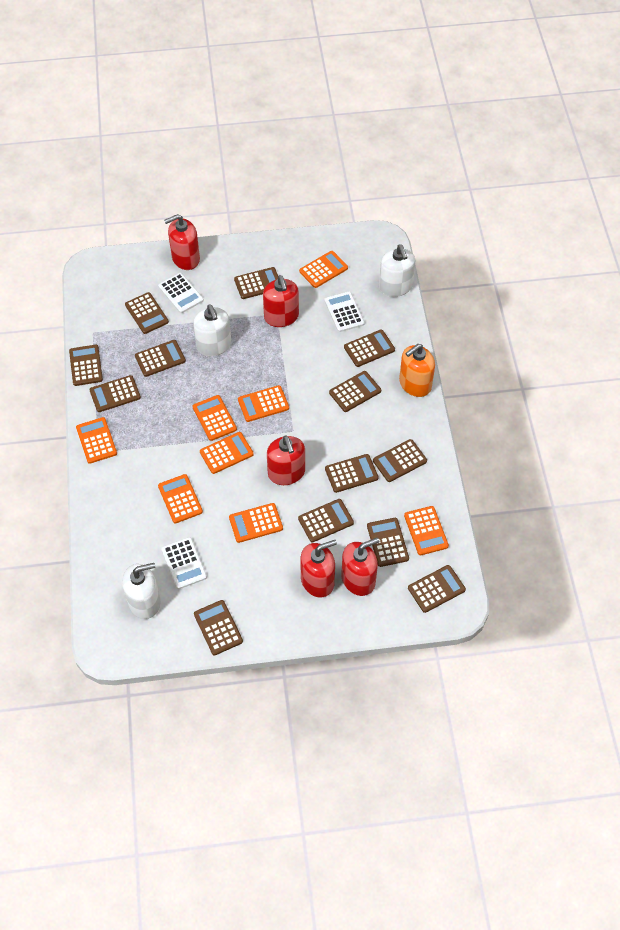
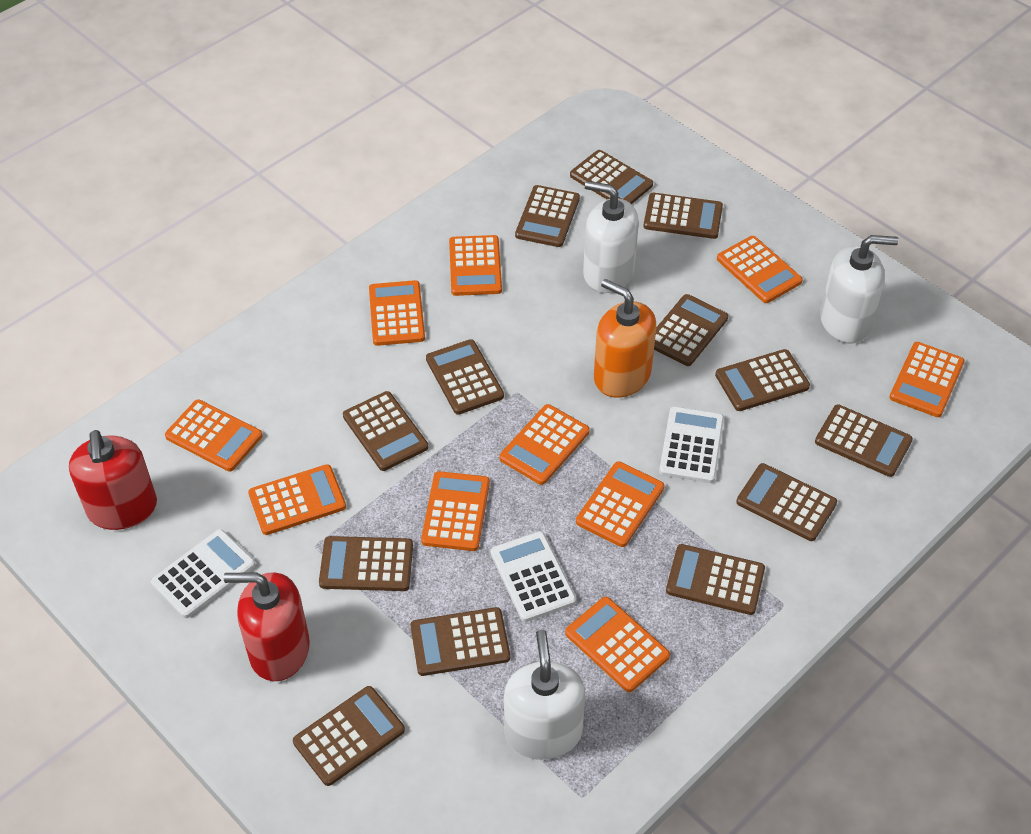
orange calculator: [76,417,117,464] [158,474,203,524] [193,395,237,441] [200,432,254,474] [229,503,283,543] [238,385,289,422] [299,251,348,288] [404,506,449,555] = 8 -> [165,399,262,472] [248,464,346,535] [369,280,425,346] [421,471,490,551] [449,235,502,296] [499,404,590,485] [565,597,670,692] [576,461,664,547] [717,236,803,303] [889,342,965,417] = 10
red soap dispenser: [164,214,200,270] [263,275,299,327] [267,435,305,485] [300,540,337,597] [341,537,379,596] = 5 -> [69,430,157,530] [224,572,310,681] = 2

